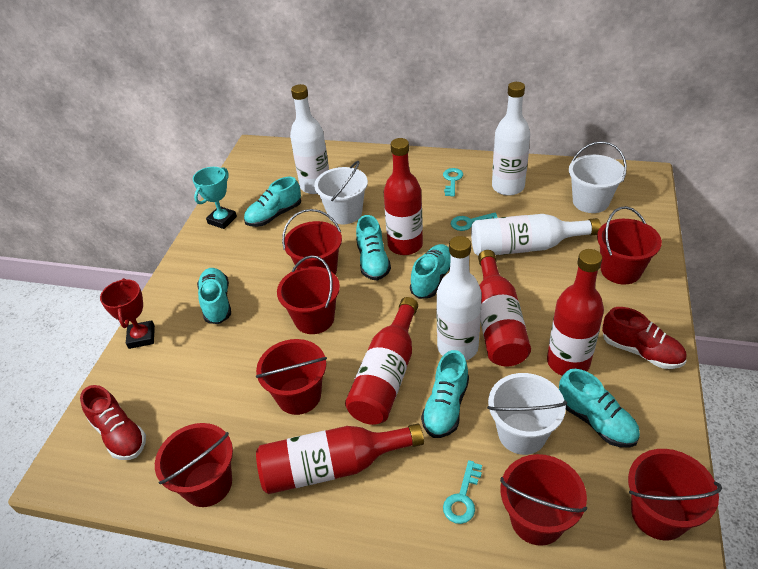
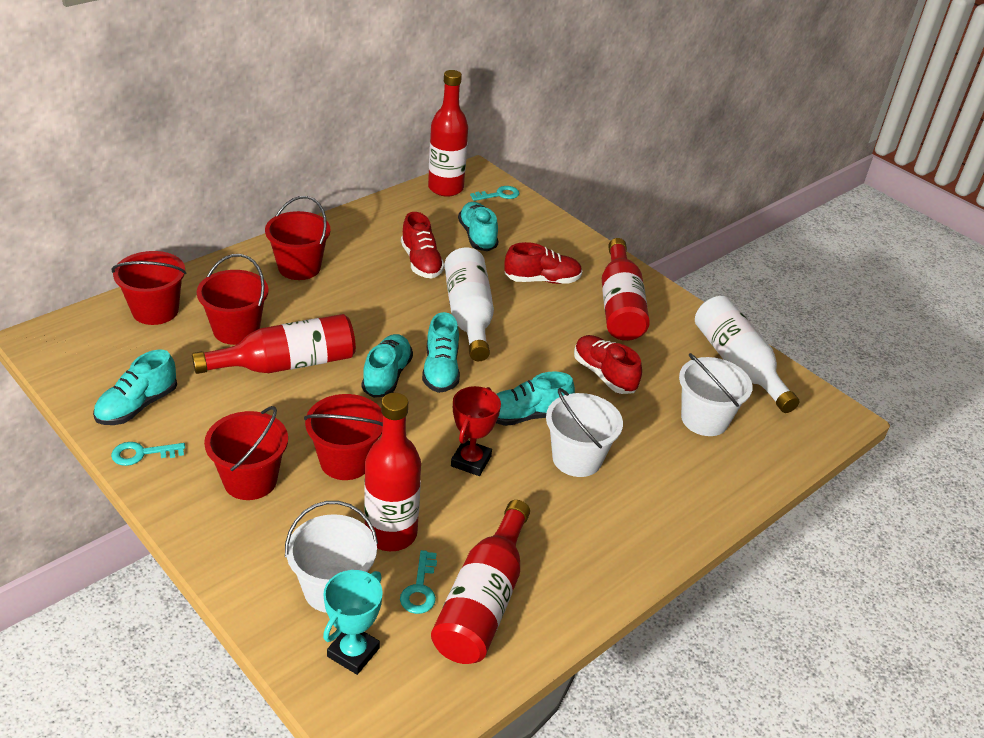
red bucket: [155,423,233,507] [256,339,327,415] [277,255,340,334] [282,209,342,275] [500,454,587,546] [597,206,662,284] [628,449,722,540] = 7 -> [111,251,186,325] [197,254,269,345] [204,406,288,500] [265,196,331,280] [304,394,383,480] = 5
red shoe: [80,385,146,460] [602,307,686,369] = 2 -> [401,212,445,278] [504,242,582,284] [574,335,642,394] = 3
turquoise shoe: [197,268,231,324] [244,177,301,227] [356,215,391,281] [410,244,451,299] [421,350,469,438] [559,369,640,448] = 6 -> [93,350,177,425] [362,334,413,398] [422,312,460,393] [458,202,498,251] [496,371,575,426] = 5
white bottle: [290,84,329,194] [436,236,482,360] [471,214,601,256] [492,82,530,196] = 4 -> [445,248,494,361] [695,296,799,413] = 2

